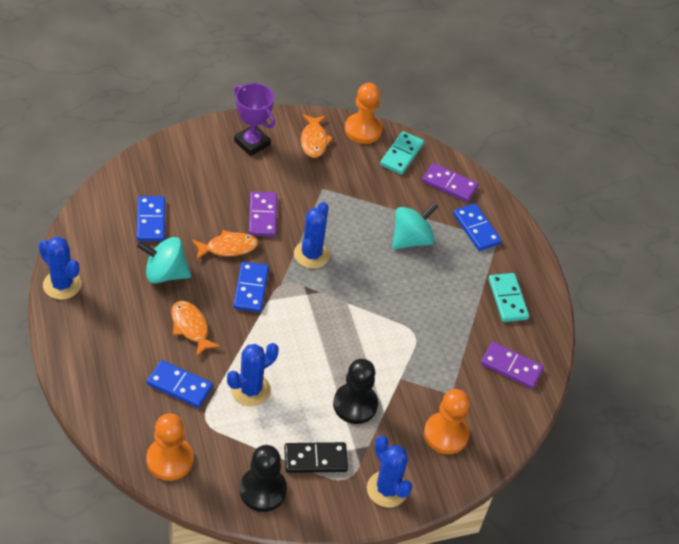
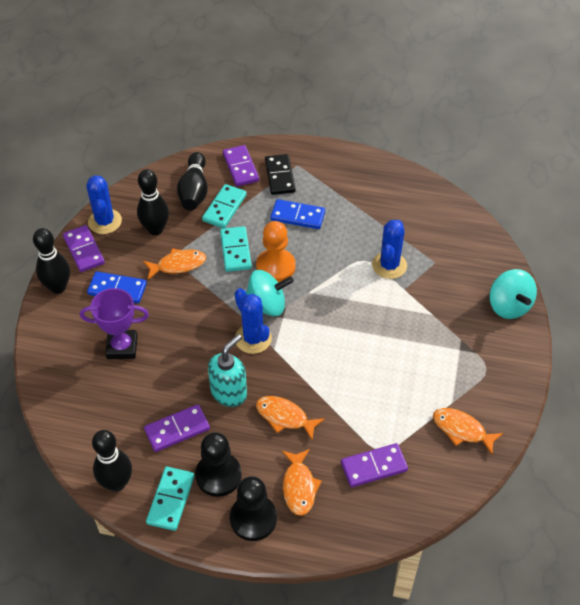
black bowling pin: none = 0 -> [33,228,70,294] [92,430,132,492] [137,169,169,235] [177,152,208,211] = 4
blue cactus: [39,237,82,300] [227,343,279,406] [294,202,330,269] [367,436,412,508] = 4 -> [86,175,122,234] [235,288,272,354] [372,220,407,279] = 3
blue domino: [137,196,165,241] [147,360,213,408] [233,262,269,312] [453,203,502,251] = 4 -> [87,271,147,303] [270,199,325,229] = 2
orange fish: [171,301,220,357] [192,230,258,260] [301,114,333,158] = 3 -> [143,249,206,280] [256,396,325,440] [282,449,322,516] [433,408,503,455] = 4
orange pawn: [146,414,193,481] [345,83,382,144] [424,389,470,454] = 3 -> [256,221,295,283] = 1
purple domino: [249,191,277,237] [422,163,478,202] [481,342,544,389] = 3 -> [63,225,105,272] [144,404,210,452] [223,145,259,186] [341,443,408,487] = 4
turquoise domino: [380,131,424,175] [488,273,529,322] = 2 -> [146,467,194,531] [202,184,247,228] [220,226,252,272] = 3
turquoise soap dispenser: none = 0 -> [208,334,247,407] = 1

